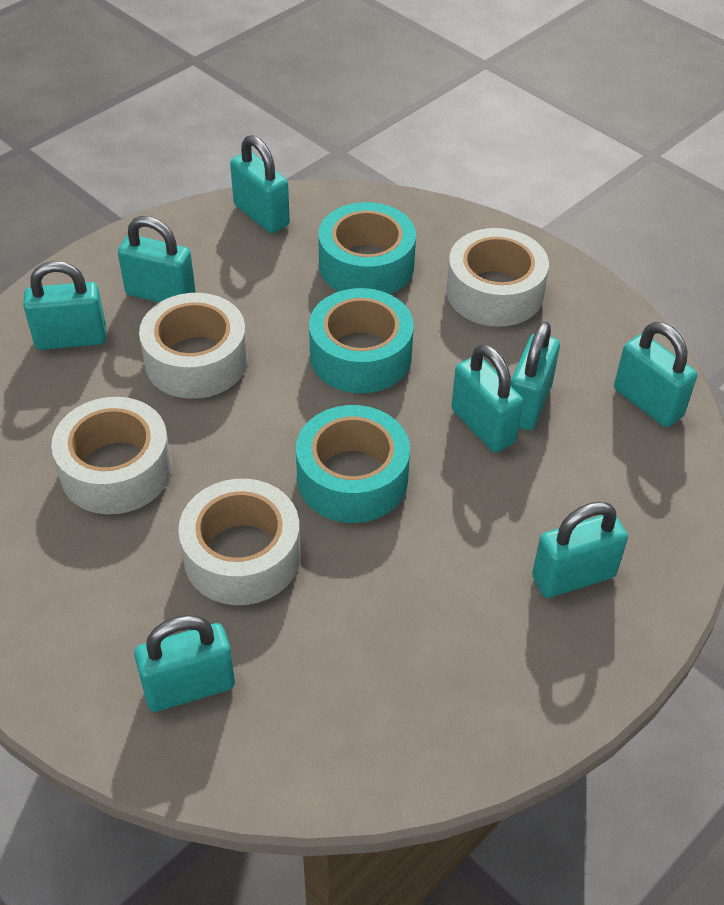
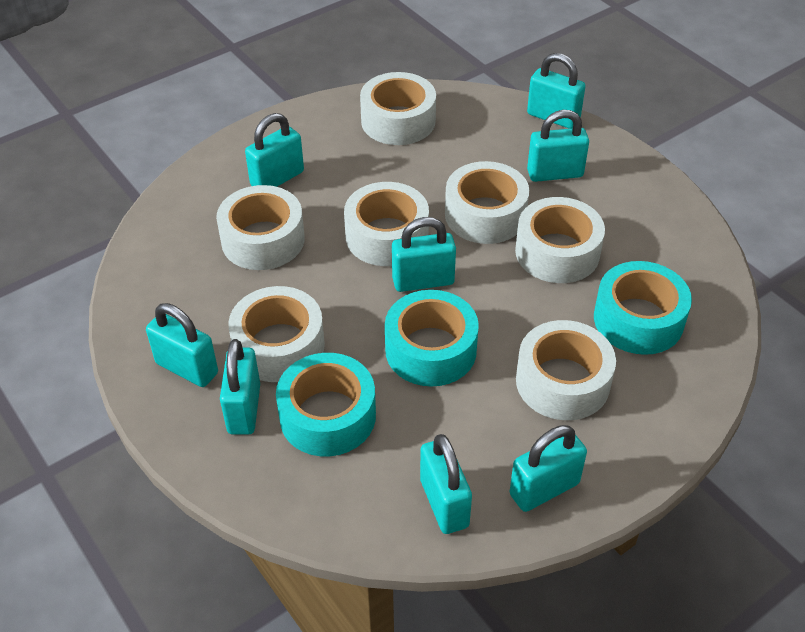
white tape: [51,397,172,514] [139,293,248,399] [178,479,301,605] [446,228,549,327] = 4 -> [216,185,305,270] [228,286,325,382] [344,182,429,266] [360,72,436,145] [445,161,529,244] [515,197,605,283] [516,320,616,420] = 7

